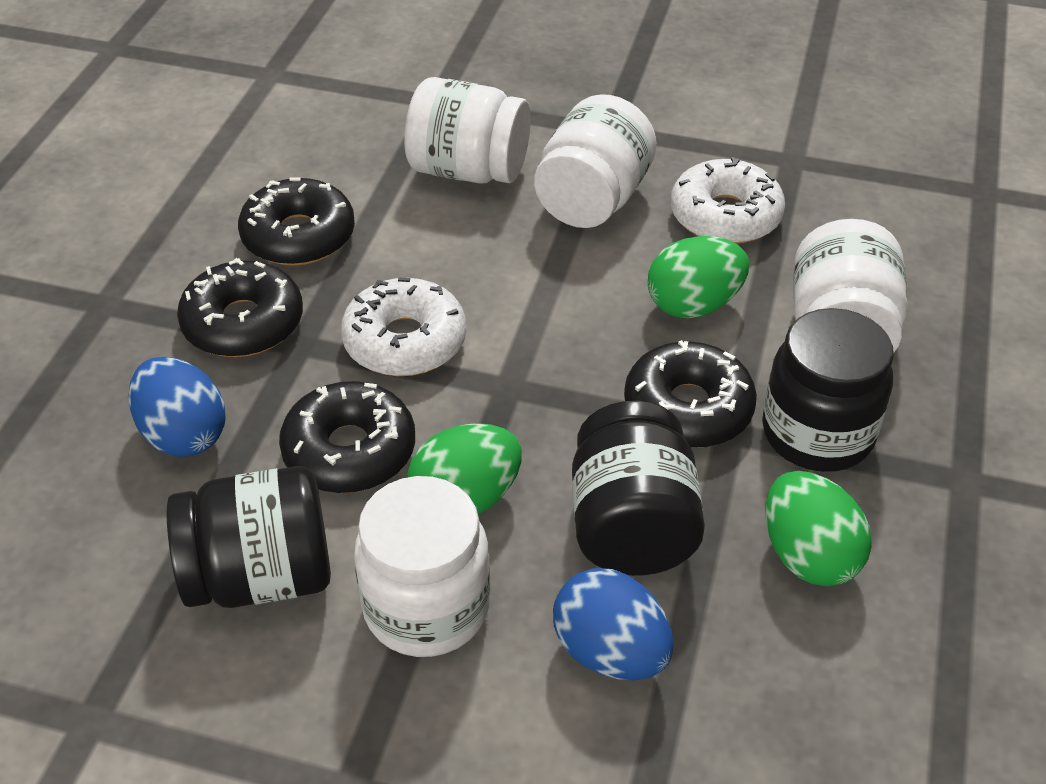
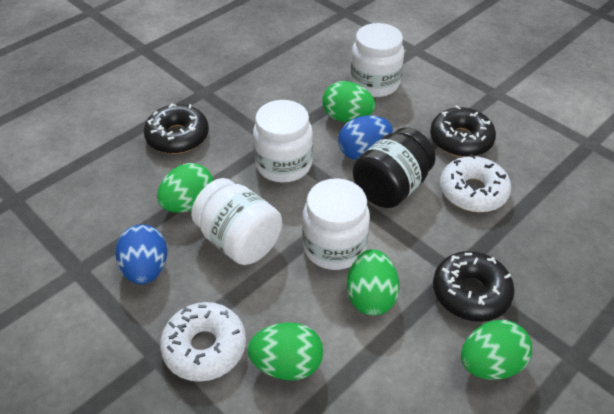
black donut: [177,258,303,357] [238,178,355,266] [279,381,415,493] [624,340,757,448] = 4 -> [144,104,209,154] [430,105,496,157] [433,251,515,322] = 3
black jar: [166,466,331,608] [572,401,705,576] [762,308,894,472] = 3 -> [352,127,436,208] = 1
green egg: [407,423,522,514] [648,236,749,318] [765,471,872,586] = 3 -> [157,163,214,213] [247,322,323,380] [322,81,375,122] [347,249,399,316] [461,320,532,380] = 5

